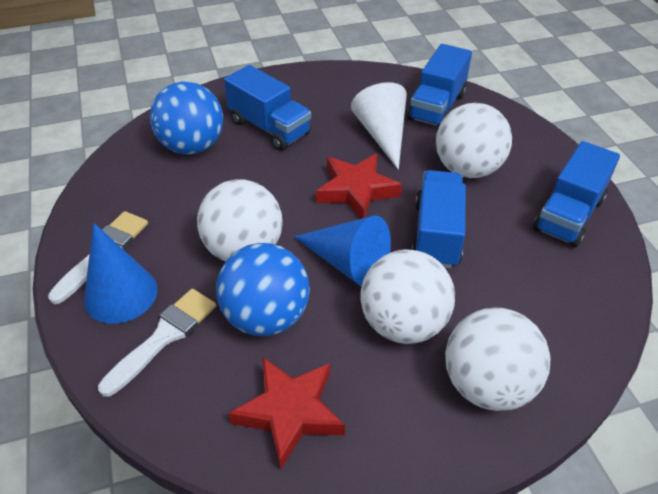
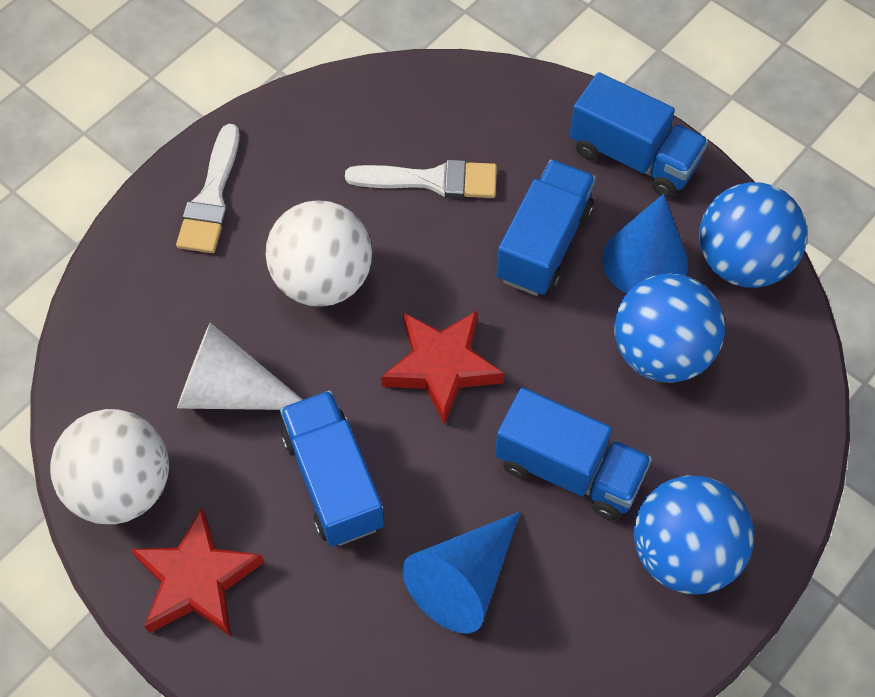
blue ball: [150,82,223,154] [216,243,310,336] = 2 -> [614,273,725,383] [634,475,754,594] [699,182,807,288] = 3
white ball: [197,179,283,261] [360,249,455,344] [436,103,512,178] [445,307,550,411] = 4 -> [50,409,169,524] [266,200,372,307] = 2

